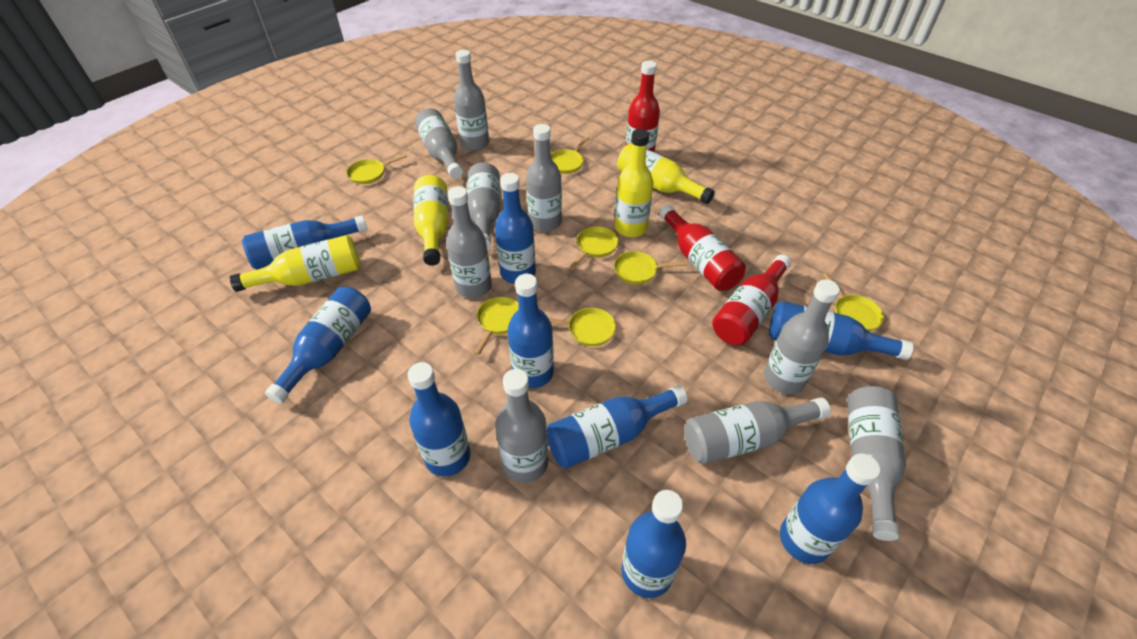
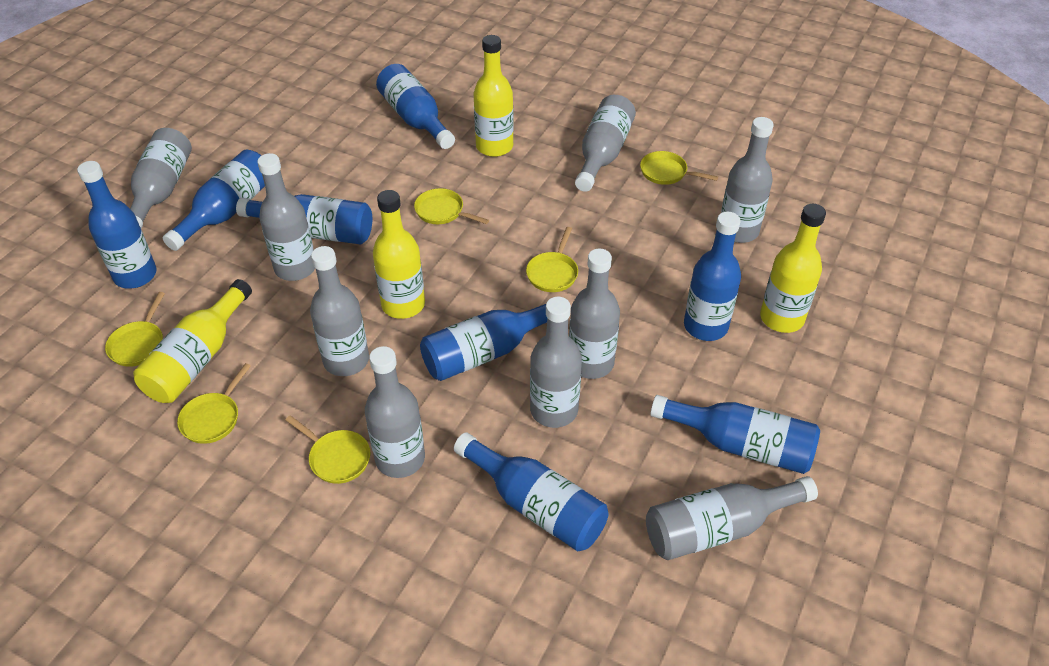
blue bottle: [242,215,368,270] [265,287,371,404] [407,362,470,477] [495,173,536,284] [507,274,554,388] [547,385,688,469] [622,490,686,598] [769,301,913,360] [780,453,880,564] = 9 -> [77,161,157,289] [163,150,265,251] [236,194,372,245] [376,64,455,149] [420,304,547,381] [454,432,609,551] [650,395,820,474] [684,212,741,341] = 8
red bottle: [626,61,660,152] [659,205,746,291] [712,255,791,346] = 3 -> none = 0
yellow pan: [347,154,407,184] [474,297,519,355] [548,308,616,346] [550,136,589,174] [570,226,618,269] [614,251,687,284] [823,273,884,331] = 7 -> [105,292,165,367] [177,363,251,444] [286,415,370,484] [414,188,489,224] [526,227,578,292] [640,151,718,185] = 6

